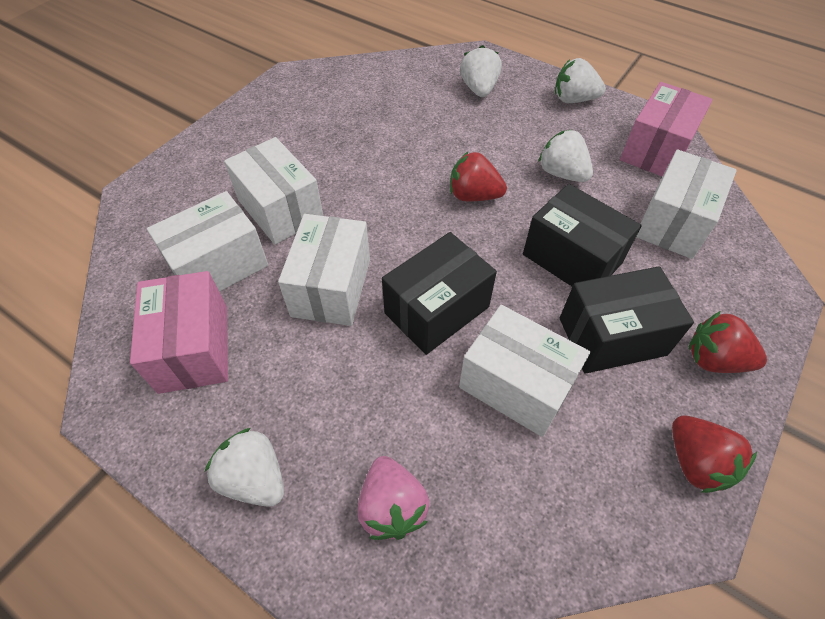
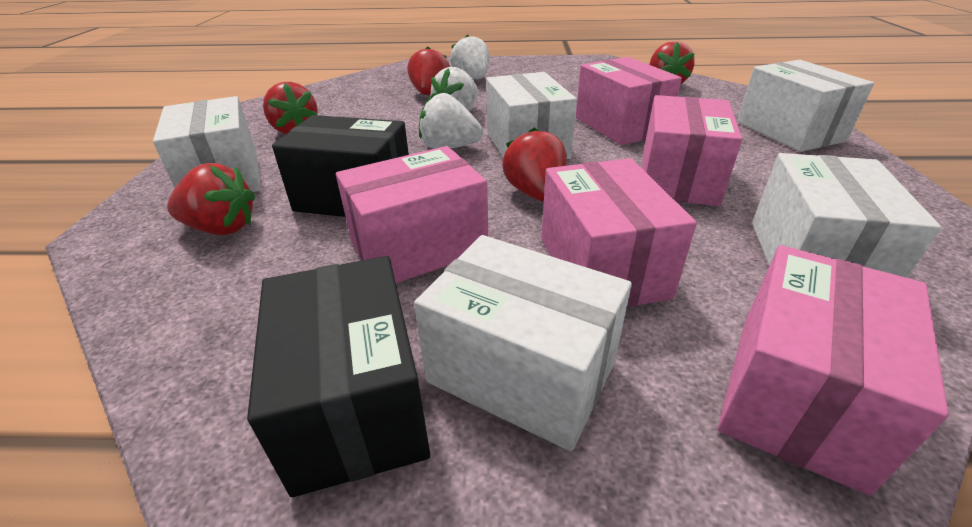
black box: [382,232,497,355] [523,184,642,287] [560,266,694,374] = 3 -> [247,256,430,497] [272,115,409,217] = 2
pink box: [130,271,228,394] [620,82,713,177] = 2 -> [336,146,488,283] [541,158,697,307] [576,57,682,145] [642,95,742,206] [718,245,949,495] = 5
pink strawberry: [357,456,429,540] = 1 -> none = 0
red strawberry: [450,151,507,201] [672,416,757,493] [689,311,767,373] = 3 -> [167,163,255,235] [263,82,318,134] [408,46,450,95] [502,127,567,202] [649,41,695,84] = 5
white strawberry: [205,428,284,507] [460,45,502,97] [538,129,593,182] [555,58,606,103] = 4 -> [419,93,483,149] [431,67,478,111] [450,35,489,79] = 3

